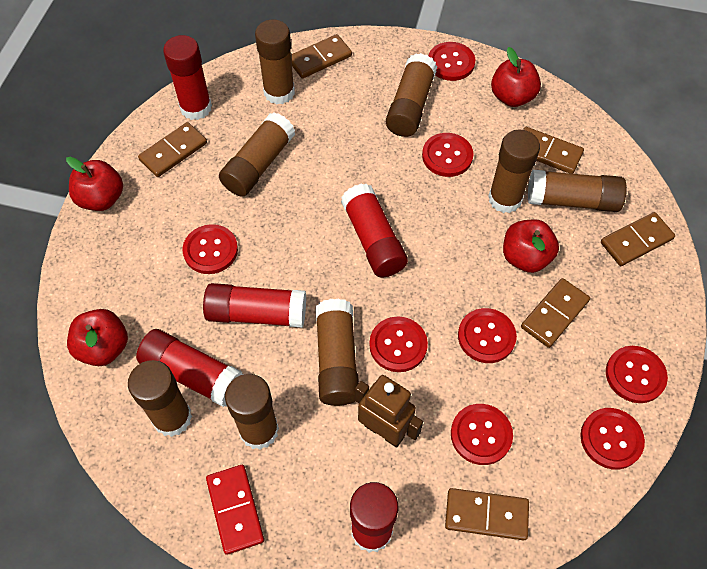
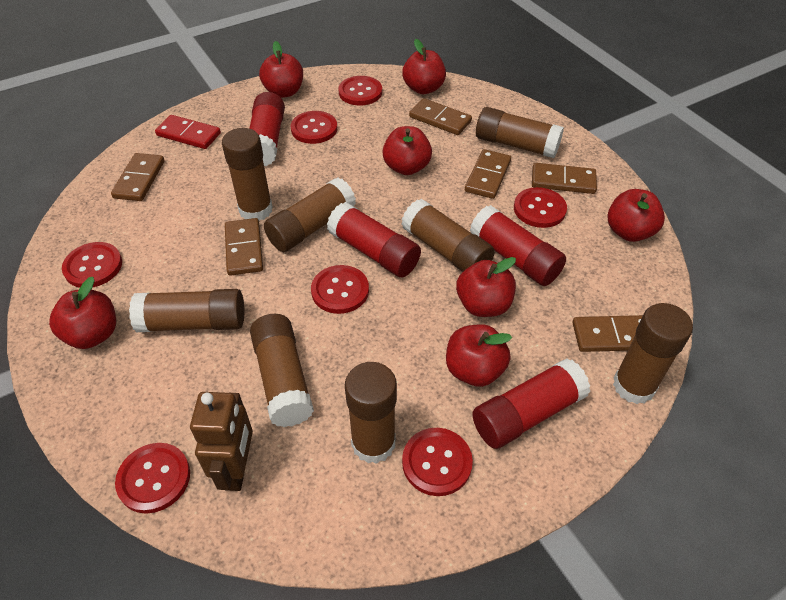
red apple: [66,157,123,211] [67,309,128,366] [491,47,541,107] [503,219,559,273] = 4 -> [49,277,116,349] [259,41,303,98] [382,126,432,175] [402,39,446,94] [446,324,512,387] [456,257,516,317] [608,189,665,242] = 7
red button: [182,224,238,274] [369,317,428,372] [422,133,474,177] [428,42,475,81] [451,404,513,465] [458,308,517,363] [580,408,645,470] [606,346,668,403] = 8 -> [62,242,122,288] [115,443,190,514] [291,111,337,144] [311,265,369,314] [338,76,382,106] [402,428,473,496] [514,187,567,228] = 7
red glue stick: [136,329,243,407] [163,35,212,120] [203,283,306,327] [341,184,408,277] [350,482,398,553] = 5 -> [249,92,285,166] [327,202,421,278] [470,205,566,286] [472,358,590,449] = 4

